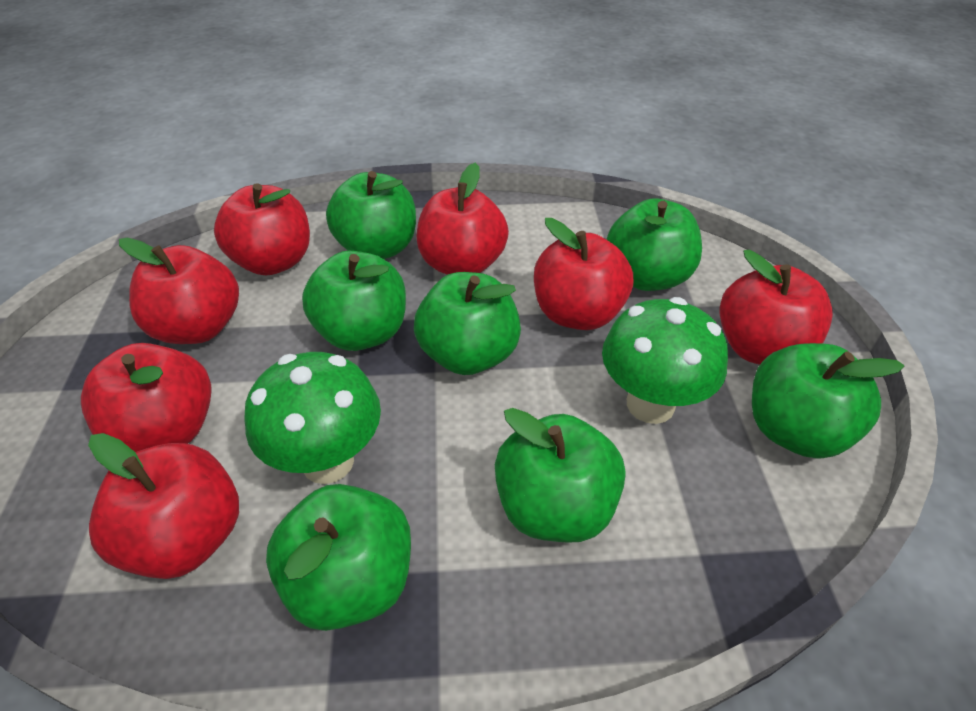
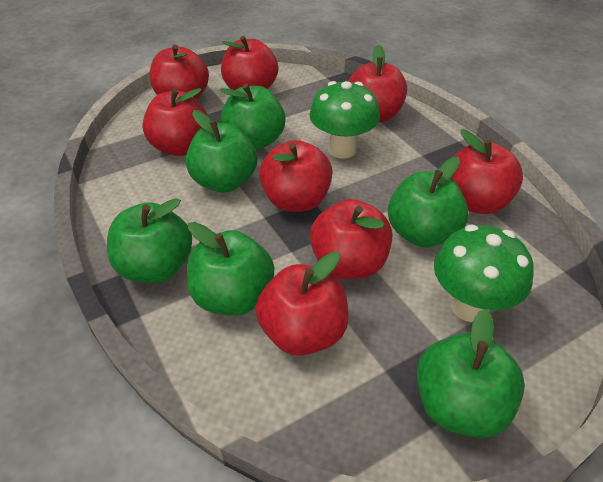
green apple: [266,484,411,631] [302,251,406,351] [326,171,416,259] [414,272,521,375] [495,408,625,543] [606,198,702,291] [752,343,904,459] = 7 -> [107,198,192,283] [186,110,257,193] [187,222,274,316] [220,84,286,150] [388,157,469,247] [417,309,525,438] = 6
red apple: [81,343,212,452] [88,433,239,579] [119,237,239,344] [214,183,310,275] [417,163,509,275] [534,218,633,330] [719,250,833,365] = 7 -> [142,88,208,156] [150,45,209,100] [221,36,278,90] [255,252,349,356] [259,140,333,212] [310,199,392,279] [348,45,407,122] [451,129,523,214] = 8

